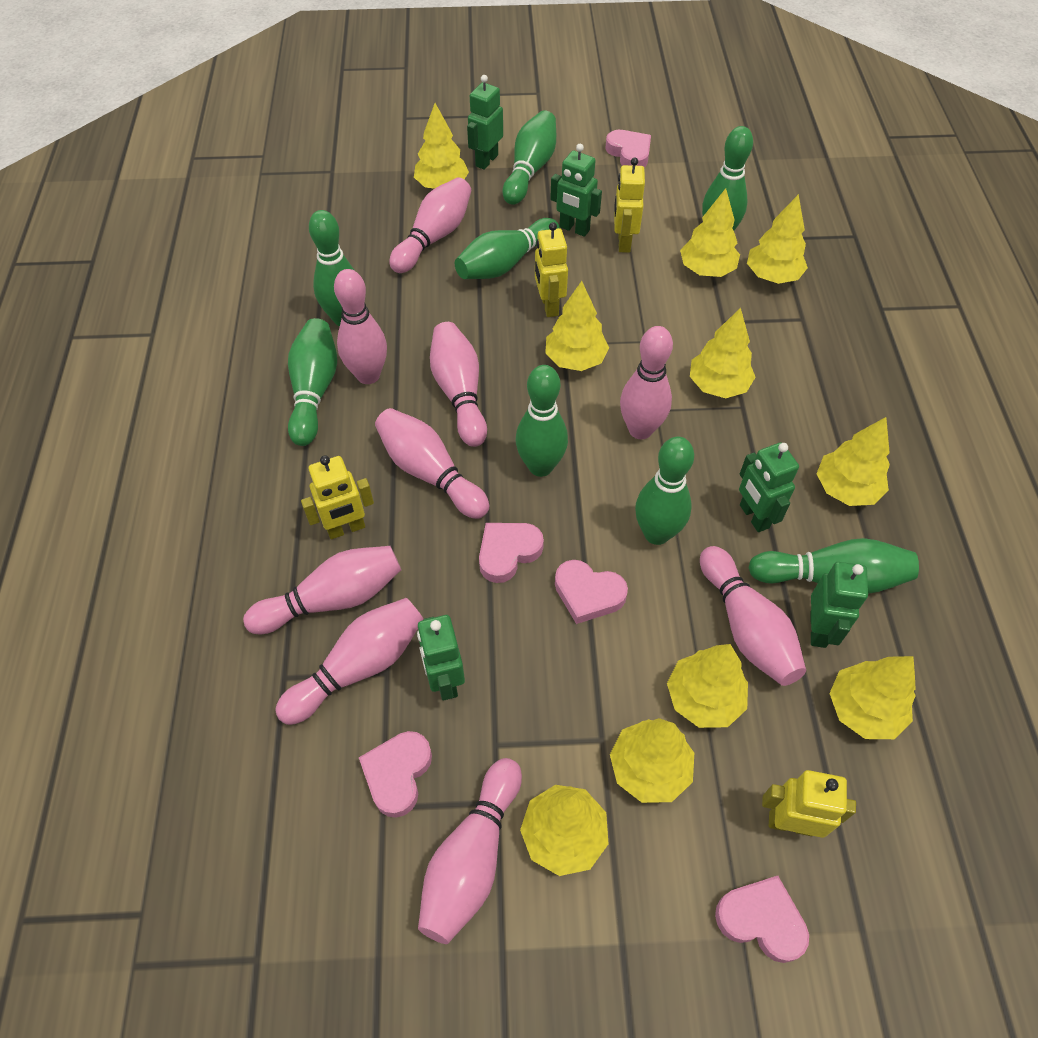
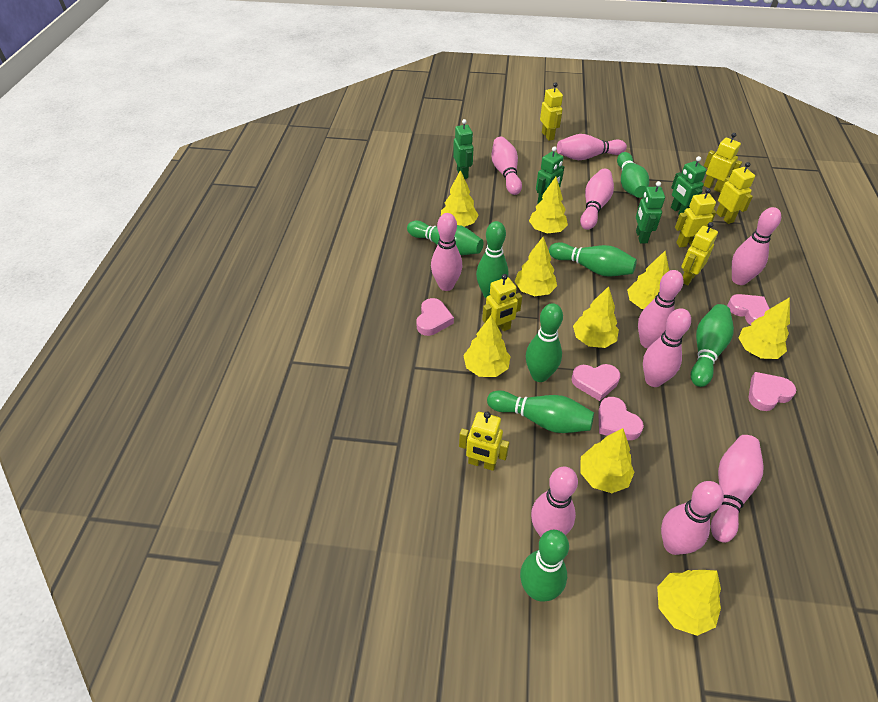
green robot: [417,615,465,701] [467,75,503,170] [550,144,602,237] [739,442,799,532] [811,562,868,648] = 5 -> [453,119,474,179] [536,146,564,204] [636,181,665,243] [671,156,706,214] = 4
pink bowling pin: [243,546,401,634] [275,598,423,725] [334,269,387,384] [375,408,489,519] [389,177,471,273] [418,758,522,944] [430,322,487,447] [620,326,673,439] [700,546,806,686] = 9 -> [431,213,463,291] [492,137,522,195] [531,467,578,537] [557,134,627,160] [580,169,614,230] [638,270,683,349] [643,308,691,387] [661,481,724,555] [711,435,764,543] [732,207,781,285] = 10
yellow robot: [301,455,374,539] [535,222,568,317] [614,157,645,253] [762,770,856,838] = 4 -> [459,411,509,471] [482,274,522,331] [540,83,563,141] [675,188,716,247] [681,222,718,285] [704,133,742,192] [716,162,755,224] = 7
yellow tree: [414,103,469,189] [520,785,609,876] [545,281,609,371] [610,718,694,803] [667,644,748,728] [680,188,740,277] [690,308,755,398] [747,194,808,284] [817,417,890,506] [829,656,916,739] = 10 -> [441,170,479,227] [463,316,511,377] [514,237,557,296] [529,177,568,234] [573,286,619,348] [580,428,635,493] [627,251,669,309] [657,570,721,636] [739,297,790,359] = 9

